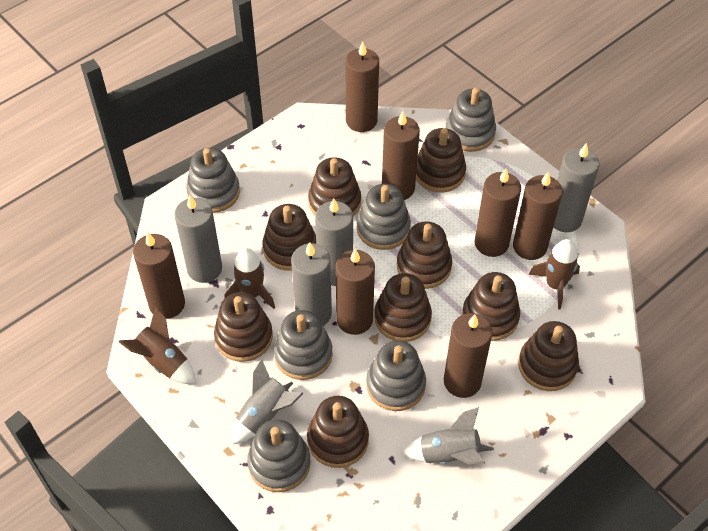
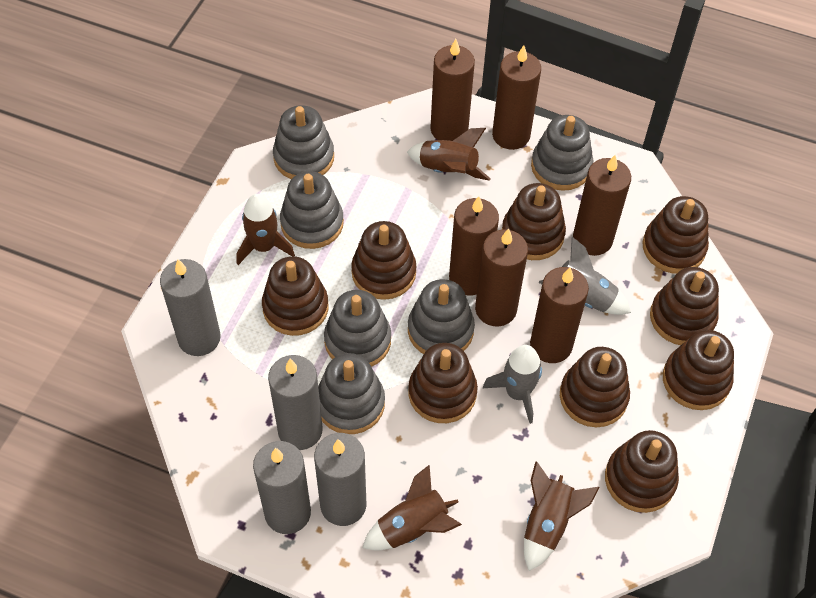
brown candle: [133,232,185,319] [335,248,375,335] [346,41,379,132] [382,111,420,200] [444,313,493,398] [475,169,521,257] [513,171,563,260] = 7 -> [430,39,475,141] [449,196,499,295] [475,228,528,327] [492,45,541,150] [530,267,589,363] [573,155,631,256] = 6
brown rocket: [119,306,196,384] [224,248,275,309] [529,239,580,310] = 3 -> [237,194,295,265] [362,464,462,551] [407,128,491,181] [524,461,600,571] = 4

